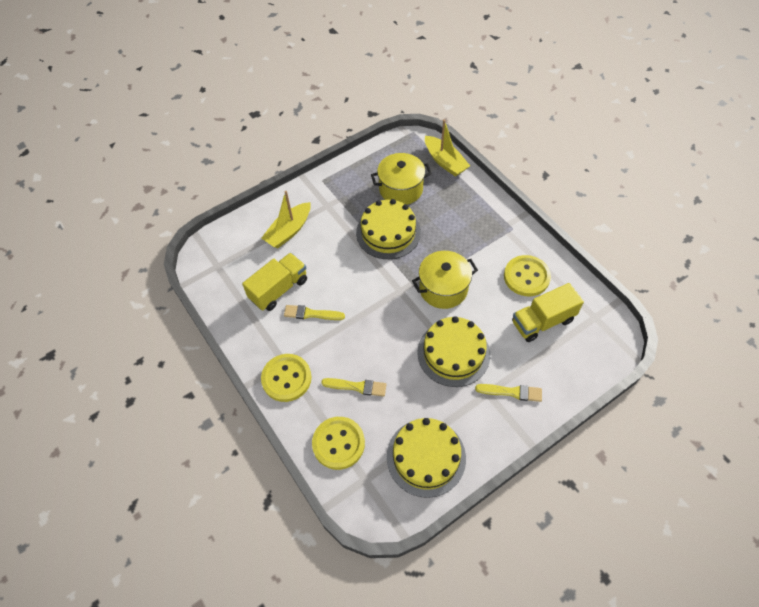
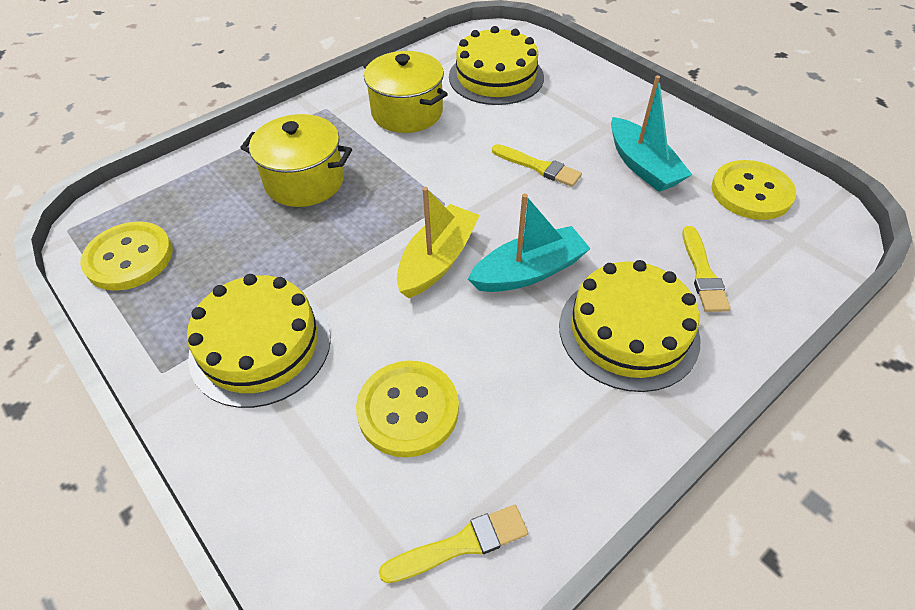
turquoise boat: none = 0 -> [468,194,591,292] [611,75,692,192] = 2
yellow boat: [261,191,311,248] [425,120,470,177] = 2 -> [397,187,480,298] = 1
yellow truck: [242,253,307,311] [512,283,584,342] = 2 -> none = 0

